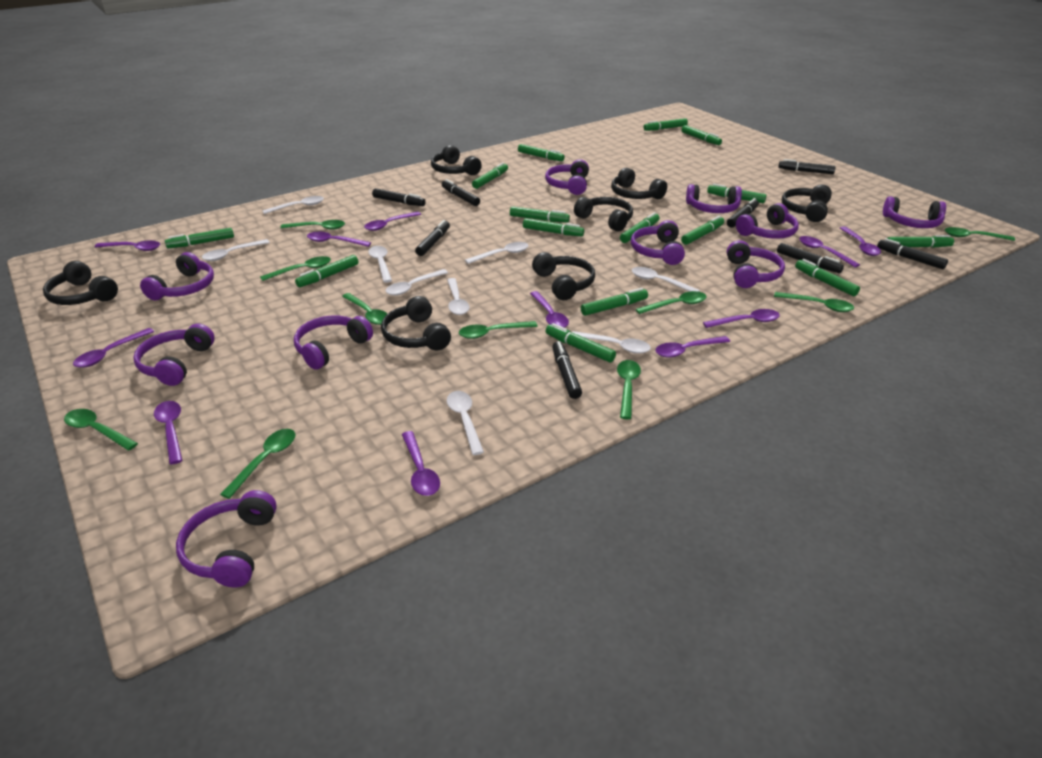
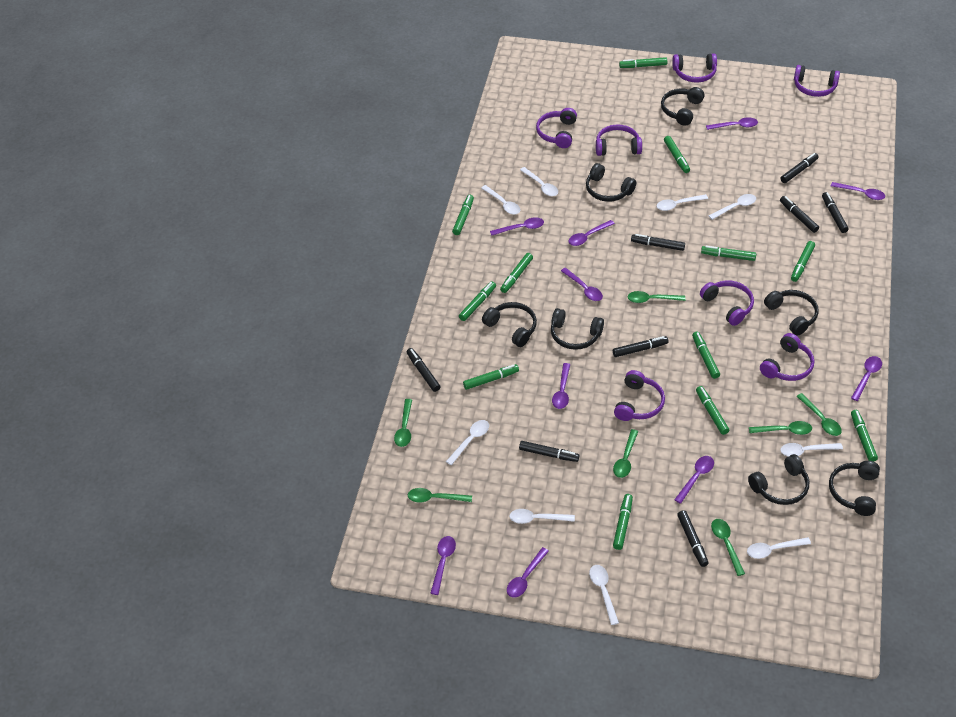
green marker: [165,228,234,248] [295,255,358,287] [472,162,508,189] [510,206,570,223] [518,144,565,161] [523,218,584,236] [546,323,616,362] [581,288,648,316] [620,212,660,243] [644,118,688,131] [681,125,722,145] [681,216,724,245] [707,184,767,203] [795,259,860,296] [887,235,954,248] = 15 -> [452,195,474,235] [459,281,496,321] [463,364,519,390] [500,253,533,293] [613,494,633,550] [619,57,667,68] [664,136,690,173] [692,332,720,379] [696,386,729,435] [701,246,756,261] [791,241,815,282] [851,410,878,462] = 12
green spoon: [64,409,138,450] [220,429,295,499] [260,256,331,281] [280,220,345,230] [342,293,387,325] [459,321,538,339] [617,360,641,419] [636,291,707,314] [774,292,854,312] [945,227,1015,241] = 10 -> [394,399,412,447] [408,488,472,503] [613,429,638,478] [628,291,686,303] [711,519,745,576] [749,421,812,435] [796,393,842,436] = 7
purple headphones: [133,324,215,386] [140,252,214,300] [176,490,277,588] [294,315,373,370] [545,159,589,195] [631,220,685,265] [686,184,742,213] [727,240,785,288] [736,203,799,239] [883,196,946,228] = 10 -> [536,108,577,148] [596,124,642,156] [614,370,665,421] [672,53,717,83] [700,280,754,326] [760,333,814,381] [794,65,840,97] = 7
purple spoon: [73,328,154,368] [95,241,160,251] [154,401,182,465] [307,232,371,247] [364,211,421,231] [402,431,440,496] [530,291,569,328] [655,336,730,358] [703,309,780,328] [799,236,860,268] [840,226,881,256] = 11 -> [430,536,456,595] [490,217,544,236] [507,547,549,598] [552,363,570,409] [561,268,603,301] [568,220,615,246] [674,456,714,504] [706,117,758,130] [831,182,885,200] [851,356,882,401] = 10

